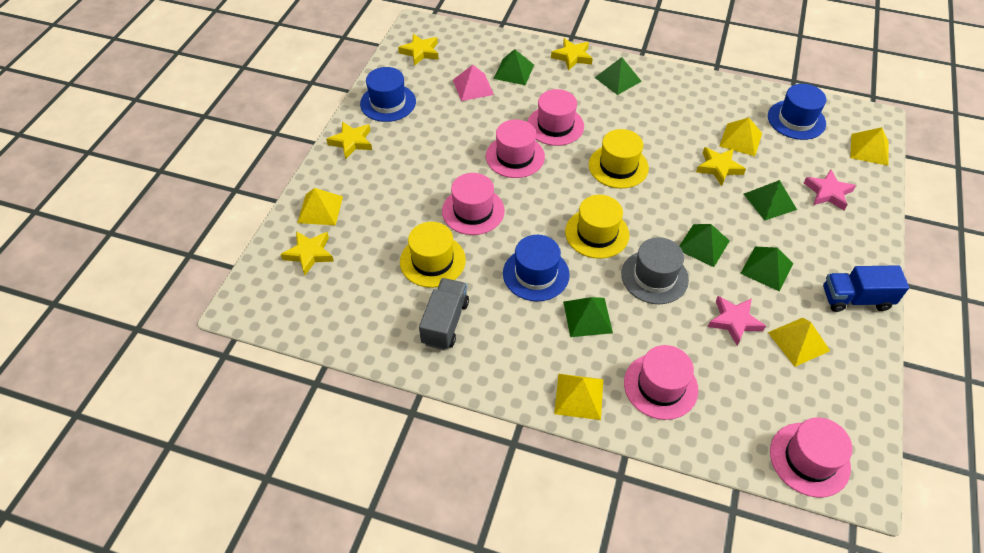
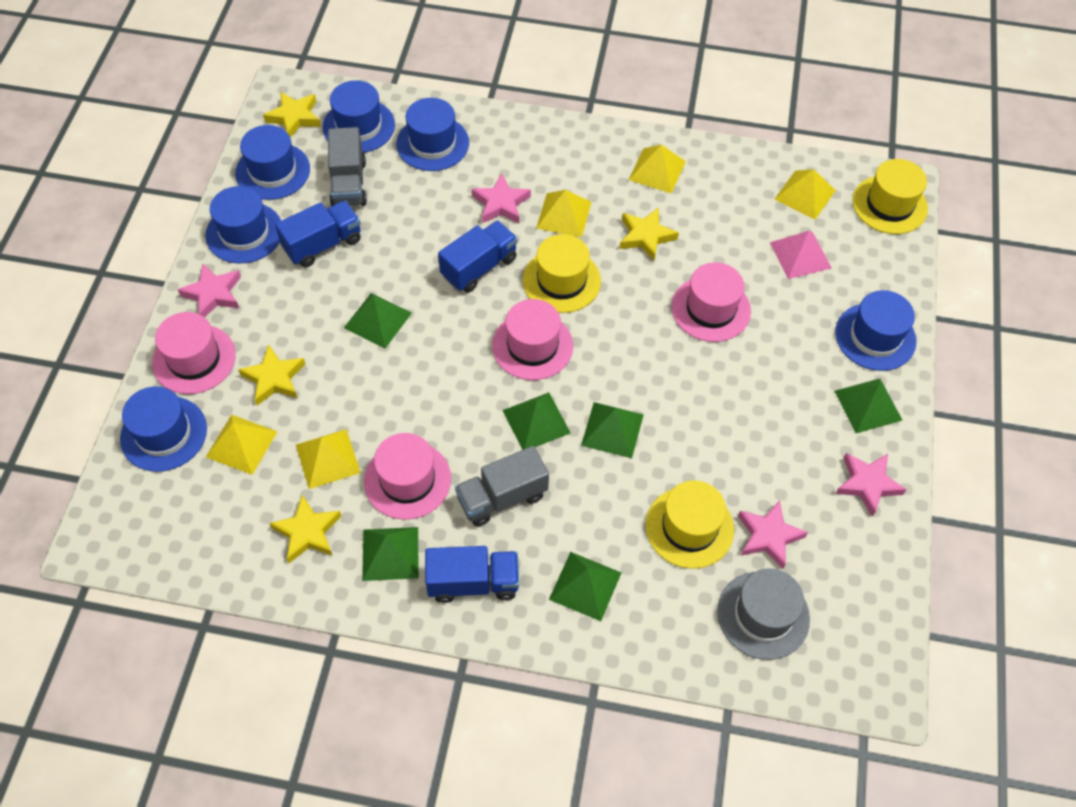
blue hat: [360,67,416,122] [503,235,570,301] [768,84,827,140] = 3 -> [120,386,207,472] [205,186,281,264] [235,125,310,200] [323,80,395,153] [396,98,469,171] [835,290,916,371] = 6
blue truck: [823,265,909,312] = 1 -> [275,200,361,268] [425,546,519,603] [438,220,518,293] = 3
grey truck: [419,278,469,350] = 1 -> [328,127,367,206] [455,446,549,527] = 2
pink hat: [442,173,505,235] [486,119,545,178] [527,89,584,146] [624,345,698,420] [770,418,853,497] = 5 -> [152,312,236,394] [364,433,451,520] [492,299,573,380] [672,262,751,342] = 4
pink star: [708,296,766,346] [804,169,856,210] = 2 -> [178,263,241,318] [472,173,531,224] [738,500,808,569] [835,453,907,517] = 4
yellow star: [281,231,334,275] [326,122,372,159] [398,34,439,66] [551,38,593,71] [696,147,746,186] = 5 -> [238,344,305,405] [263,92,321,138] [269,495,341,563] [619,207,679,261] = 4

